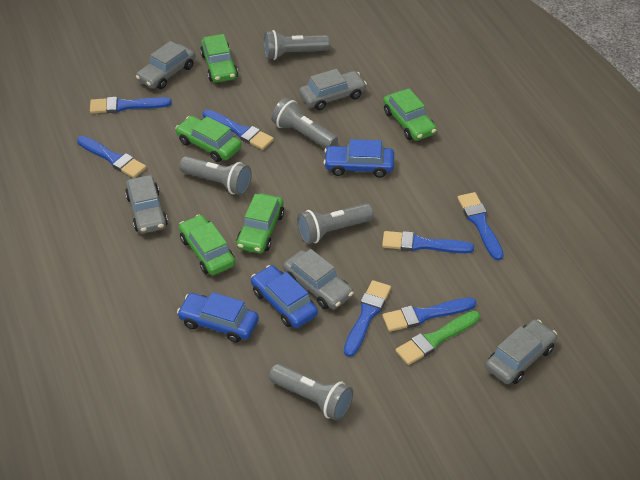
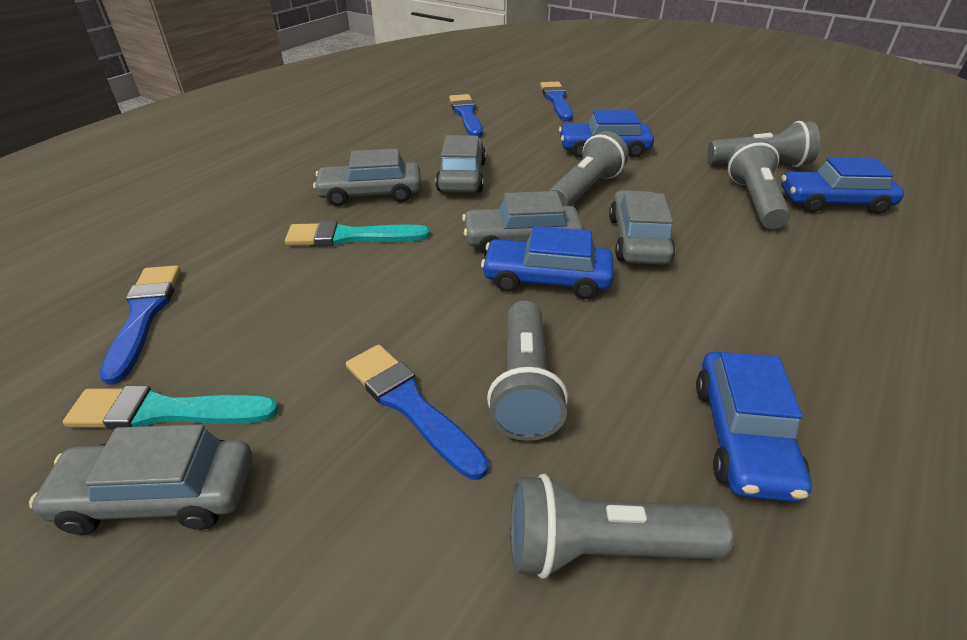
blue brush: [77,136,146,178] [90,97,172,113] [203,110,274,150] [344,280,391,357] [382,231,474,253] [382,298,476,332] [458,192,504,260] = 7 -> [100,265,181,385] [346,344,489,480] [449,94,483,137] [540,82,573,121] = 4
blue car: [177,292,259,343] [251,265,318,328] [324,139,394,178] = 3 -> [481,226,614,299] [559,110,654,158] [696,352,812,502] [781,157,904,214] = 4
green brush: [396,311,480,365] = 1 -> none = 0
green car: [175,116,242,162] [179,215,235,275] [200,34,238,83] [236,193,284,253] [383,88,437,141] = 5 -> none = 0
turquoise brush: none = 0 -> [63,386,279,430] [285,221,430,246] = 2

